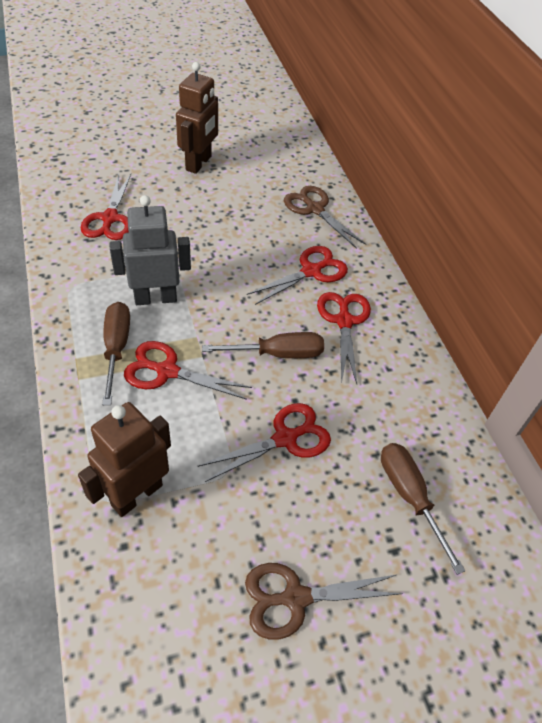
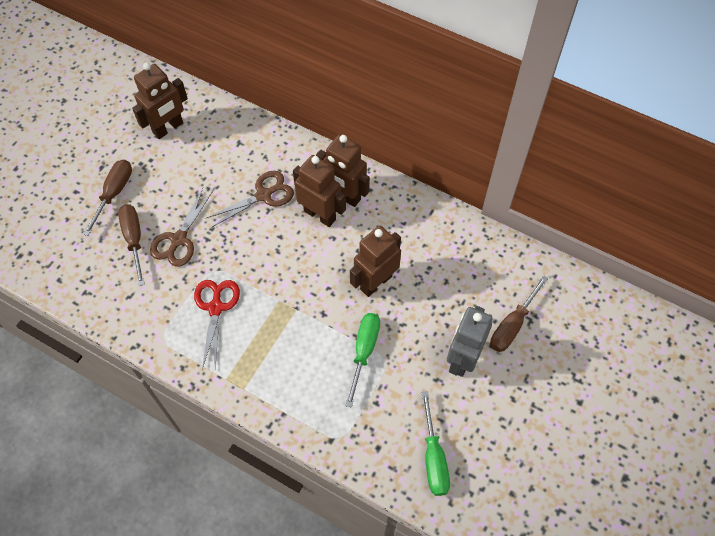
brown robot: [78,402,171,517] [176,62,218,174] = 2 -> [132,63,188,139] [293,155,346,227] [316,135,370,207] [350,226,401,297] = 4
green screwdriver: none = 0 -> [345,313,380,408] [422,391,450,496] = 2
red scissors: [81,174,131,240] [124,341,252,400] [198,403,331,482] [247,246,348,305] [317,292,371,384] = 5 -> [194,280,240,370] = 1

